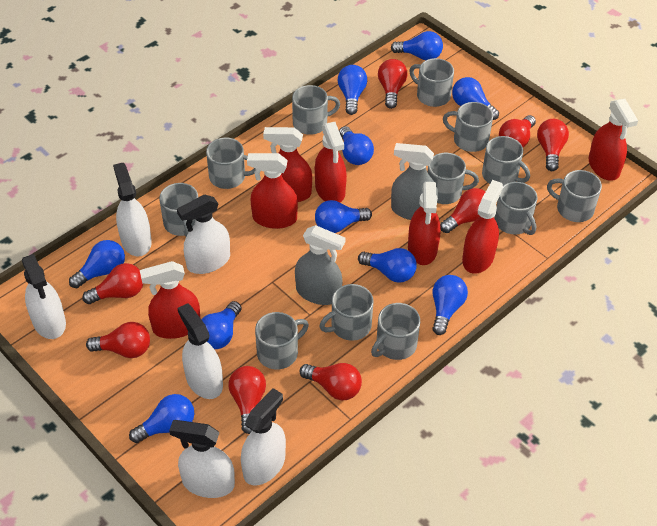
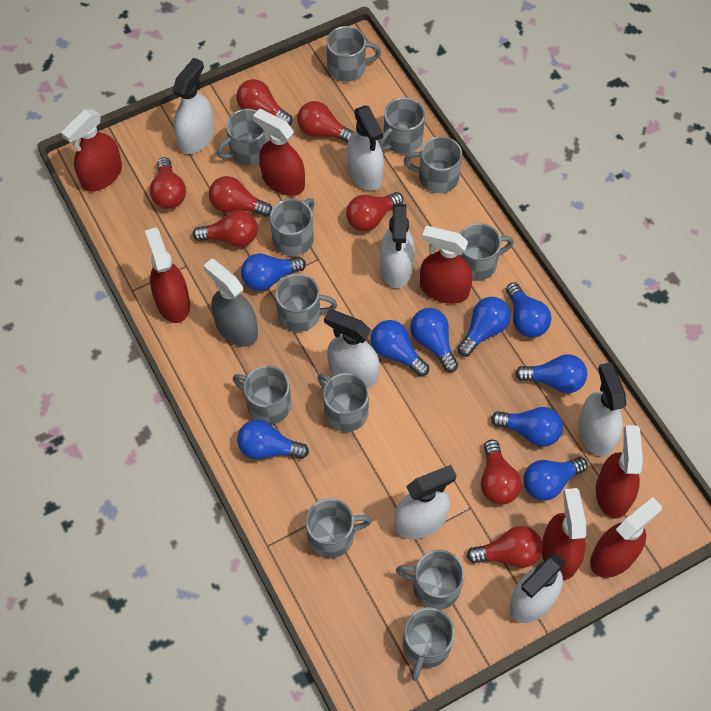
blue light bulb: [69,240,125,288] [129,394,194,443] [201,301,242,349] [315,200,372,233] [338,65,367,115] [339,126,374,165] [358,248,417,283] [391,31,443,60] [432,275,468,335] [452,77,499,120] = 10 -> [237,420,309,459] [241,253,306,291] [371,320,429,376] [410,308,458,372] [457,297,511,357] [491,407,563,447] [506,282,552,338] [515,354,587,393] [523,457,588,501] = 9
grey spray bottle: [295,225,345,305] [391,143,438,220] = 2 -> [203,259,258,347] = 1
white spray bottle: [22,254,66,339] [113,163,152,257] [169,420,235,498] [177,195,230,274] [178,303,223,399] [241,388,286,486] = 6 -> [172,58,214,154] [324,309,379,387] [347,105,384,191] [380,204,415,288] [394,465,457,539] [509,554,566,623] [578,362,626,457] = 7

